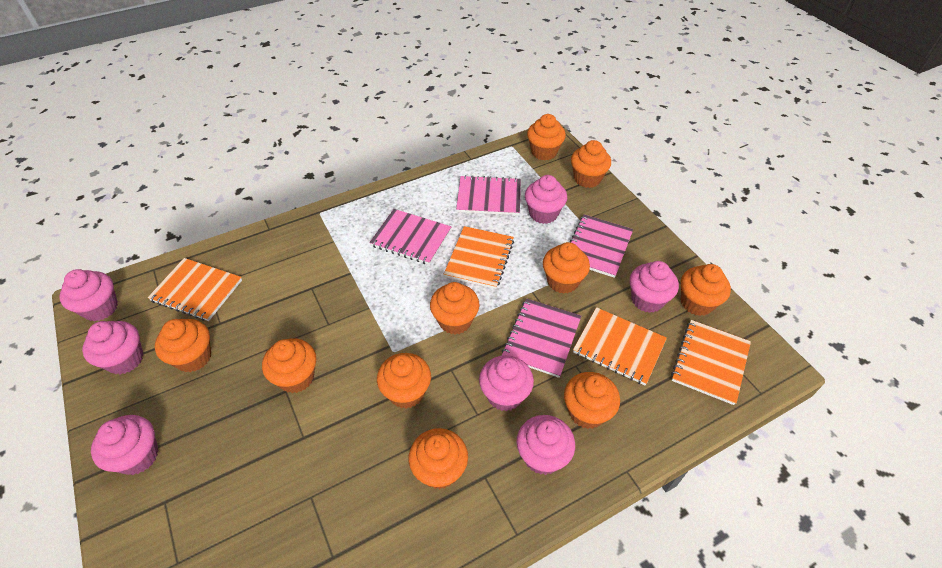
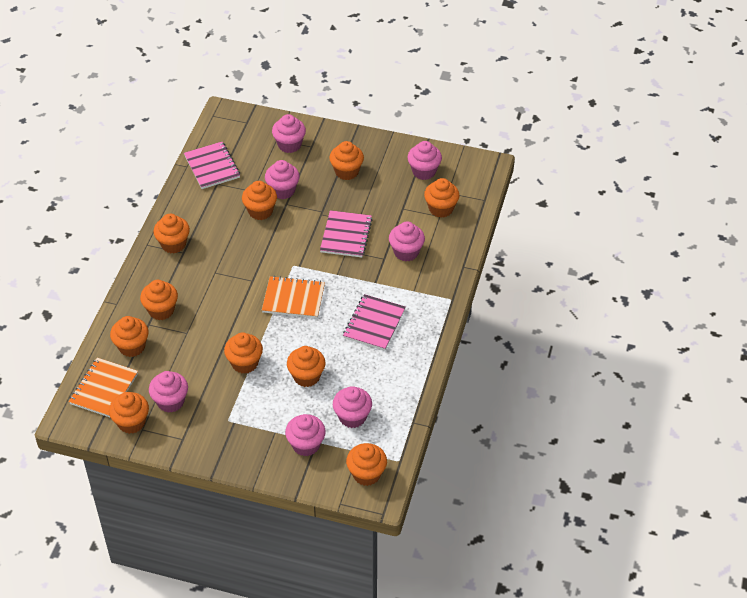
orange notebook: [148,258,242,321] [444,226,514,289] [573,307,667,385] [671,320,751,405] = 4 -> [69,358,138,417] [262,276,325,318] = 2
pink notebook: [369,209,451,265] [456,175,521,215] [502,298,581,378] [570,215,633,278] = 4 -> [184,142,240,189] [320,210,372,257] [343,294,406,350] = 3

